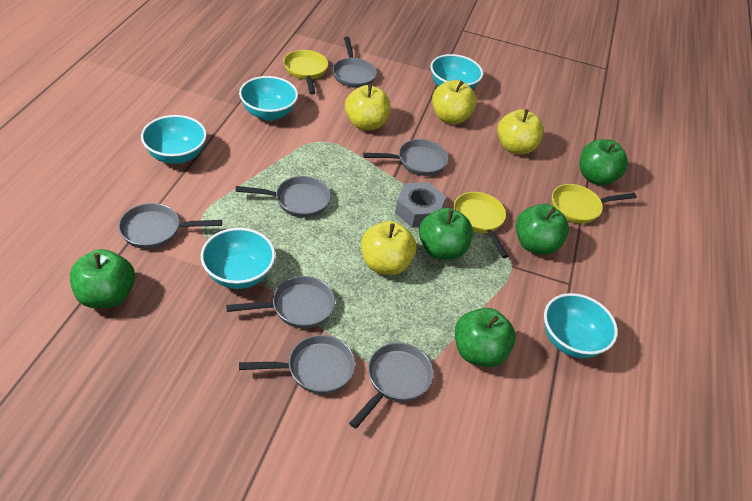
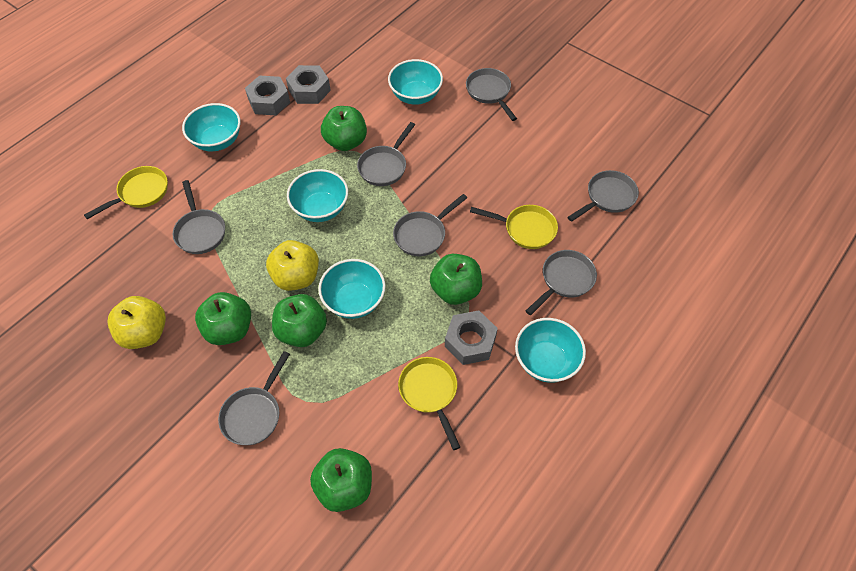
grey nut: [395,182,446,228] = 1 -> [245,75,290,115] [286,65,331,104] [445,310,498,365] = 3
yellow apple: [345,85,390,130] [361,221,416,275] [432,80,477,124] [497,109,544,154] = 4 -> [107,296,166,349] [266,240,319,291] = 2

